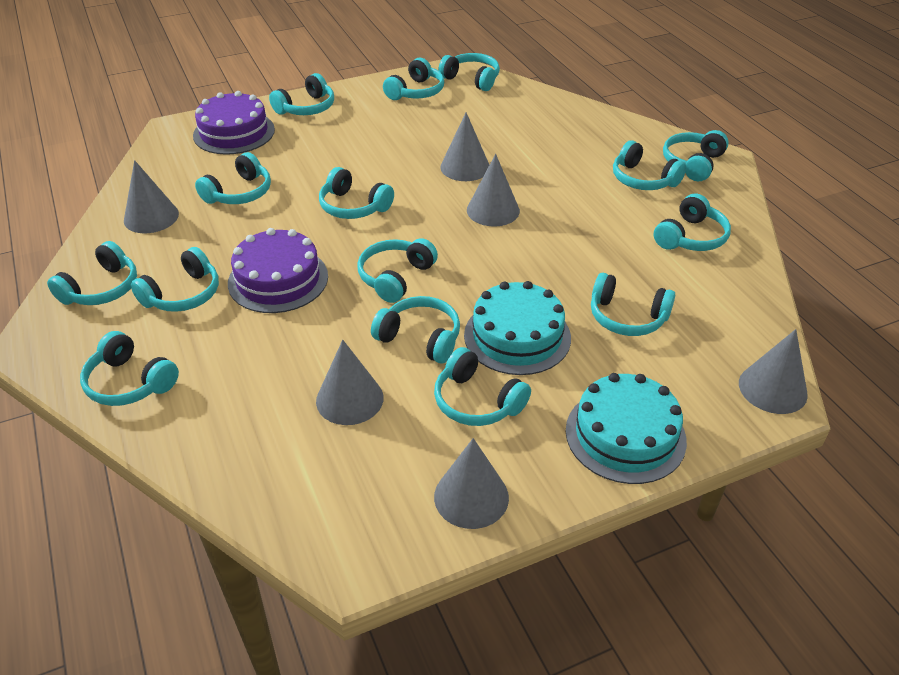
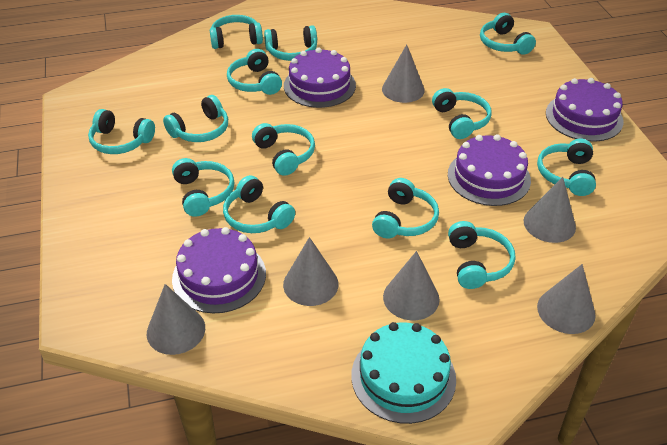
purple cake: [193,91,275,155] [228,228,328,313] = 2 -> [172,227,266,313] [284,48,356,108] [448,134,531,206] [546,78,624,142] = 4
turquoise cake: [464,281,571,375] [566,373,687,484] = 2 -> [351,322,456,424] = 1
turquoise headphones: [47,241,137,305] [80,331,179,406] [131,247,219,312] [195,152,271,204] [269,73,334,115] [319,167,394,219] [357,238,438,303] [371,296,460,364] [383,58,444,100] [434,347,531,426] [438,53,500,91] [591,273,675,336] [613,140,686,190] [654,194,731,251] [663,130,729,181] = 15 -> [88,109,155,154] [163,95,228,142] [172,158,234,217] [210,15,263,49] [223,175,295,233] [227,49,282,95] [252,123,315,176] [264,25,317,61] [372,178,439,239] [432,88,492,139] [448,221,516,289] [480,13,536,55] [537,139,596,196] = 13

